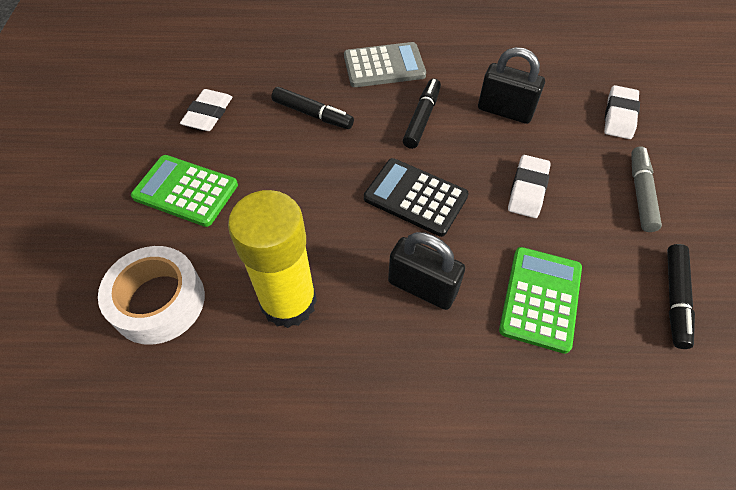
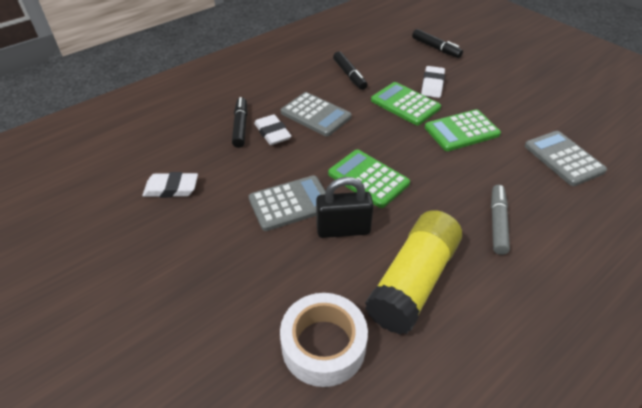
black calculator: [364,158,469,237] = 1 -> none = 0
black padlock: [388,232,465,310] [478,47,545,124] = 2 -> [316,177,374,238] = 1
green calculator: [131,155,238,227] [499,247,582,354] = 2 -> [328,149,410,208] [371,82,441,125] [425,109,501,151] = 3
grey calculator: [344,42,426,87] = 1 -> [249,175,326,231] [281,92,352,137] [525,131,607,186] = 3

